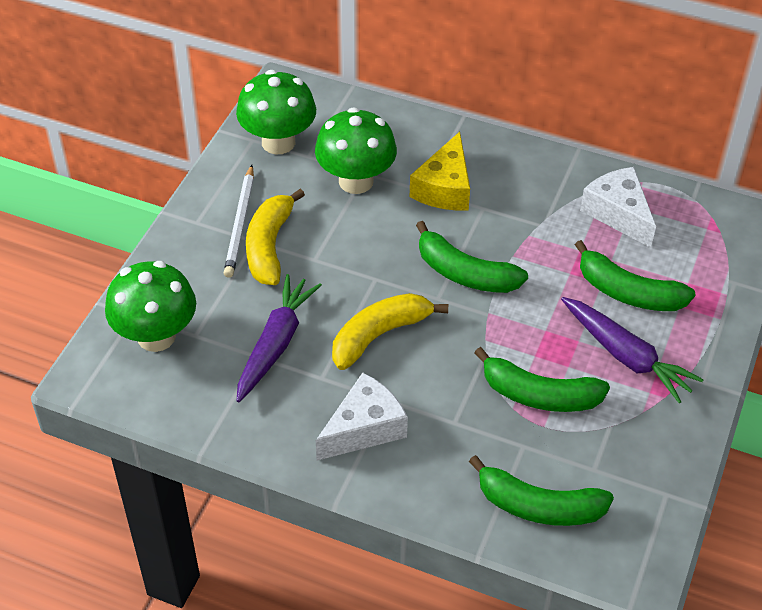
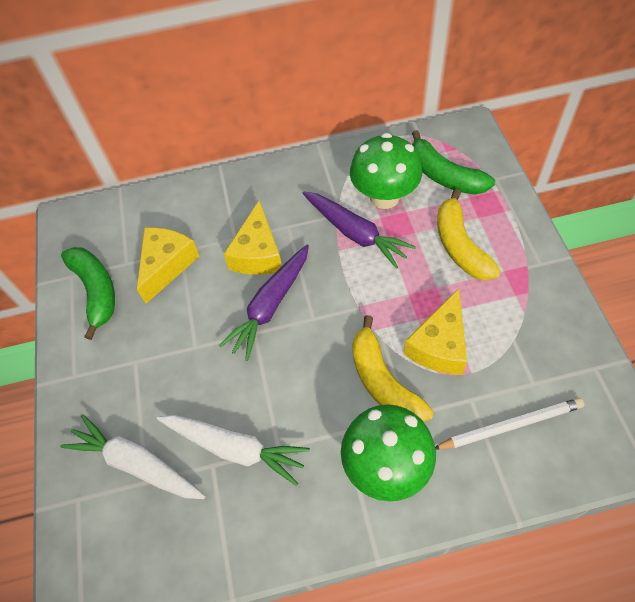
green banana: [416,221,528,293] [469,455,614,526] [474,347,610,412] [575,240,696,311] = 4 -> [61,247,115,340] [412,130,495,195] = 2
green mushroom: [105,261,196,352] [236,70,316,154] [315,107,397,194] = 3 -> [341,405,436,502] [350,133,422,209] = 2
white carrot: none = 0 -> [60,414,206,499] [157,415,310,486] = 2
white cheese: [316,373,408,460] [580,167,656,248] = 2 -> none = 0
yellow cheese: [410,132,470,210] = 1 -> [137,227,199,304] [224,200,282,275] [404,288,467,375] = 3

